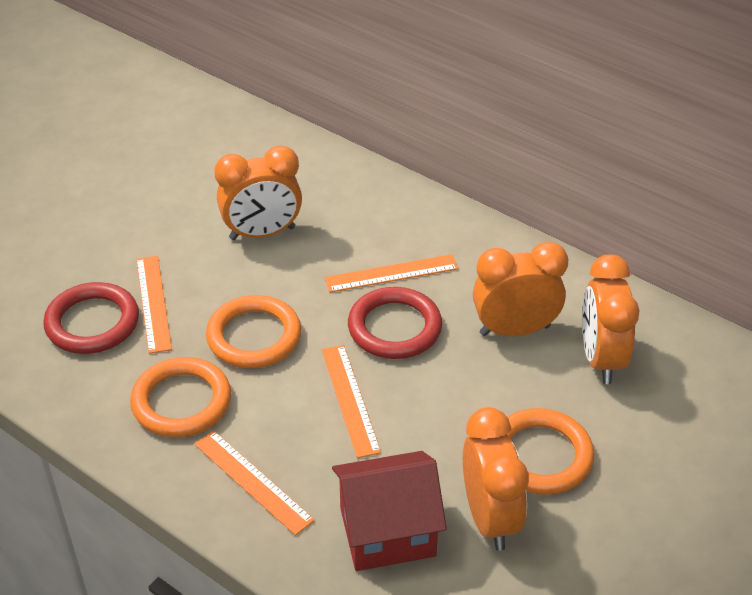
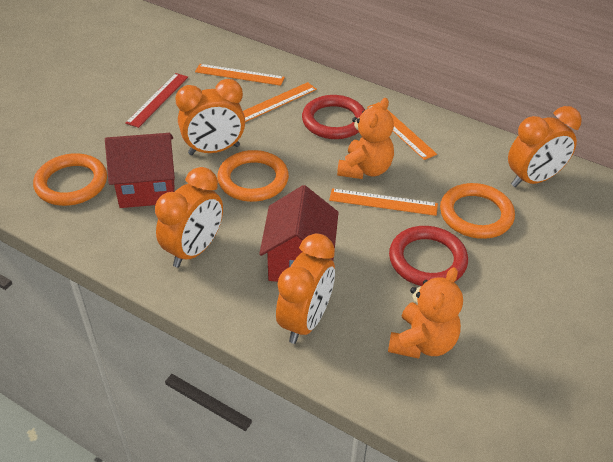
orange teddy bear: none = 0 -> [337,98,394,179] [388,267,463,359] = 2
red house: [332,451,447,571] = 1 -> [105,133,175,208] [259,185,339,282] = 2
red ruler: none = 0 -> [125,73,188,128] = 1

